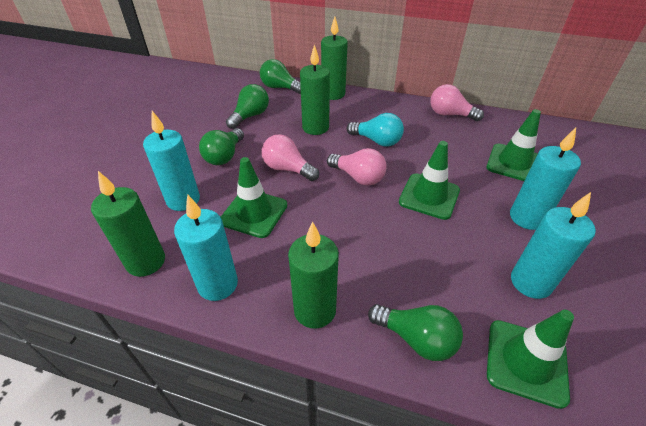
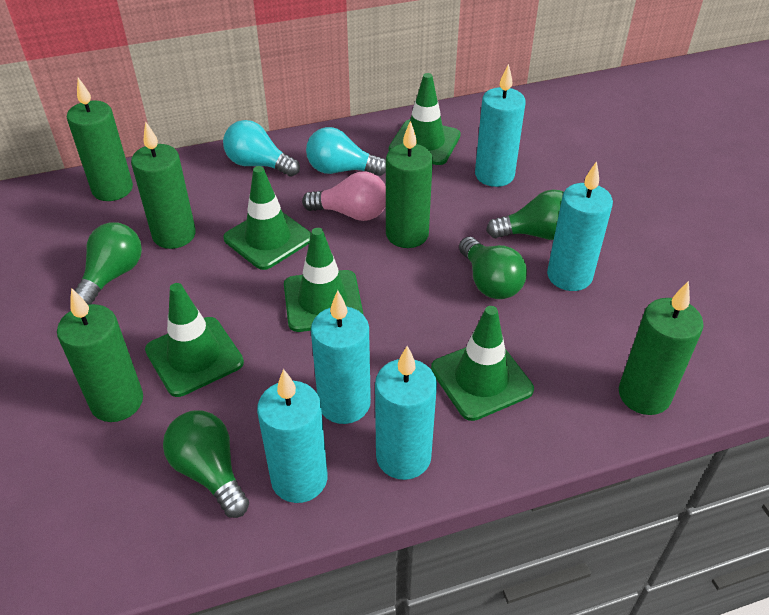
green candle: [91,171,165,277] [288,222,339,329] [300,44,330,135] [321,17,348,100] = 4 -> [57,288,143,422] [67,78,133,201] [131,121,196,249] [386,121,433,248] [619,281,704,415] = 5
green traffic cone: [221,157,287,238] [399,141,460,220] [486,109,541,181] [487,310,574,409] = 4 -> [145,283,244,397] [223,166,311,270] [284,228,363,332] [389,73,461,165] [431,306,534,421] = 5
pink light bulb: [262,134,319,181] [327,148,387,185] [430,84,484,121] = 3 -> [302,171,386,221] = 1
turquoise candle: [143,111,200,211] [174,194,238,301] [510,128,581,230] [511,192,596,299] = 4 -> [257,369,327,503] [311,290,371,424] [375,346,437,480] [475,63,526,187] [547,161,613,291] = 5
turquoise light bulb: [347,113,404,146] = 1 -> [223,120,300,177] [306,127,386,176] = 2

